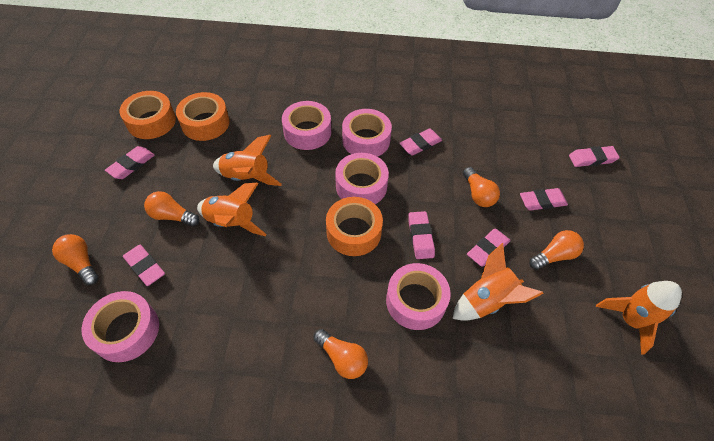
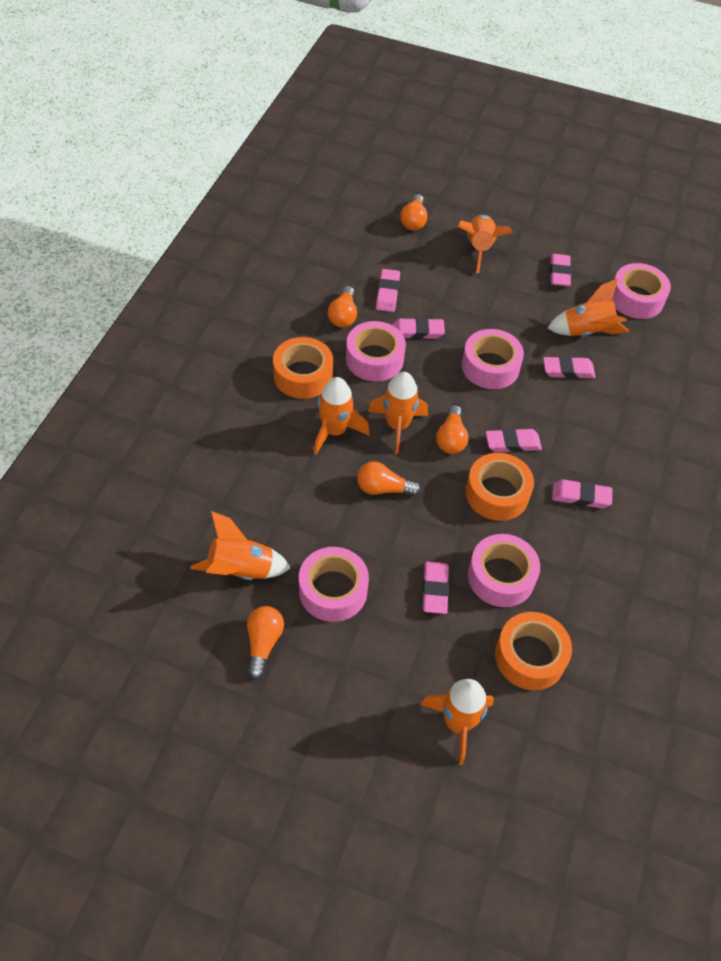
orange rocket: [197,183,267,236] [213,135,282,186] [452,243,543,321] [596,281,682,355] = 4 -> [190,511,290,580] [314,377,370,455] [368,372,428,454] [420,679,494,765] [458,215,513,273] [548,278,629,336] = 6

